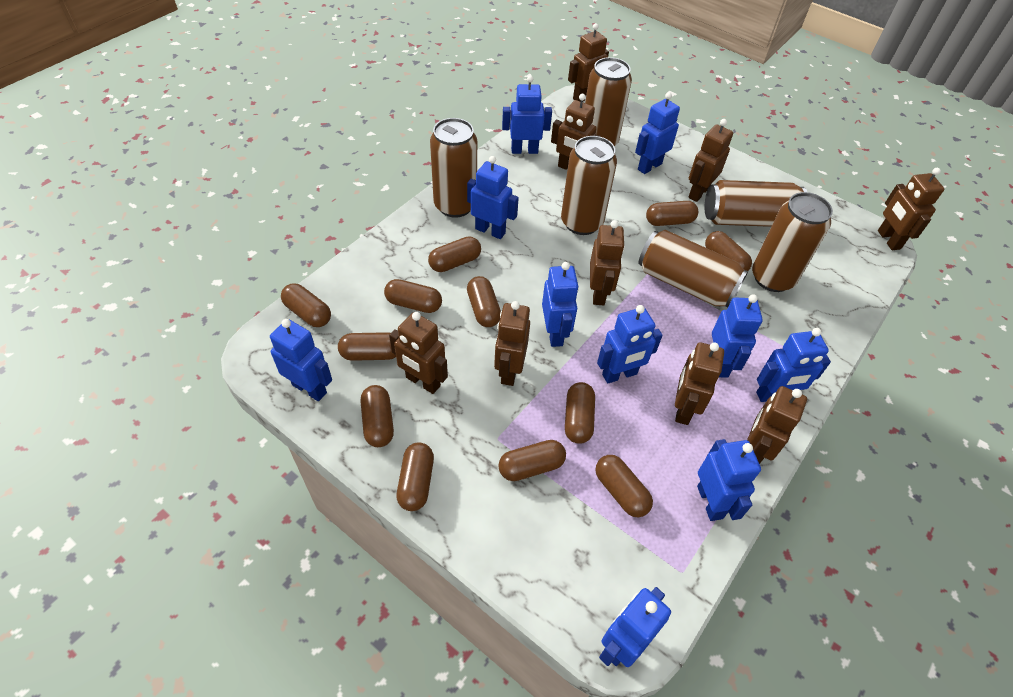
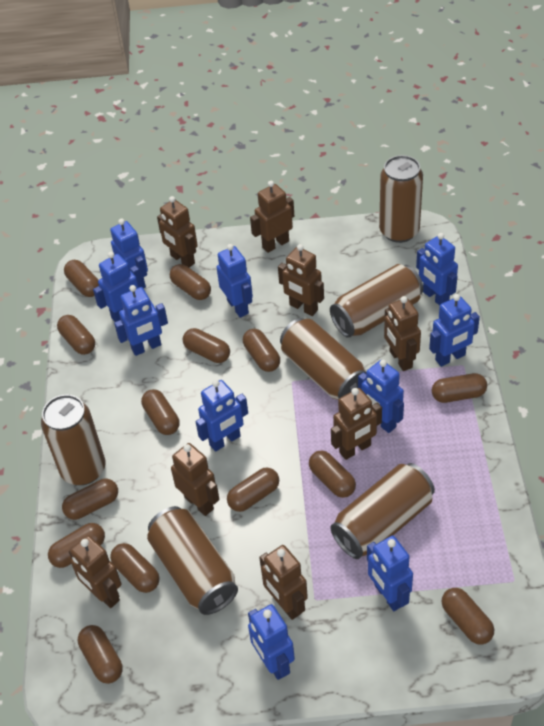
brown capsule: [281,283,331,327] [338,332,396,361] [361,385,394,447] [384,279,442,313] [396,443,434,511] [428,236,481,272] [467,276,501,327] [498,440,566,481] [565,382,595,444] [595,455,653,517] [646,201,698,226] [705,231,752,271] = 12 -> [48,523,105,568] [57,315,95,355] [62,479,118,520] [64,260,99,297] [78,625,122,684] [110,543,159,593] [141,389,180,435] [170,264,211,300] [183,328,230,363] [227,468,279,512] [243,329,280,372] [309,451,356,498] [432,373,487,403] [442,588,494,645] = 14
brown robot: [389,312,448,394] [494,301,530,386] [551,94,601,170] [568,23,609,102] [590,220,625,305] [675,342,724,425] [688,119,733,202] [747,386,807,464] [878,168,944,250] = 9 -> [69,535,121,608] [157,196,198,267] [171,443,220,516] [250,181,294,253] [259,545,308,620] [278,244,324,316] [331,388,382,460] [384,296,421,371] = 8

